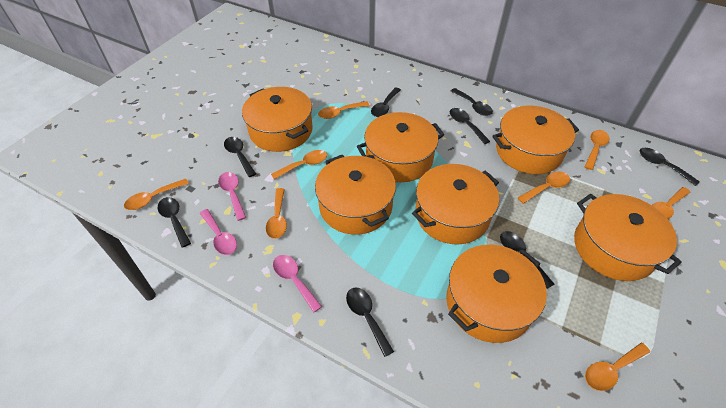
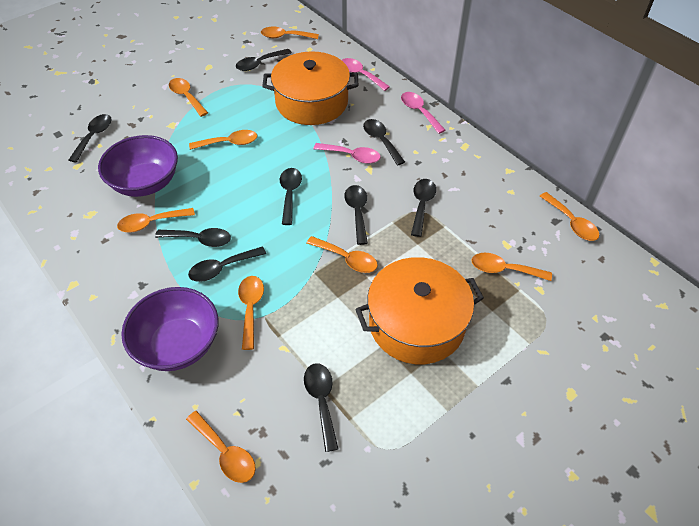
black spoon: [158,197,191,248] [224,137,256,177] [346,287,394,357] [371,87,401,117] [450,108,490,144] [451,88,493,116] [500,231,554,289] [640,148,700,186] = 8 -> [69,114,111,163] [155,228,231,247] [188,246,266,282] [236,49,292,71] [280,168,302,225] [304,363,338,452] [344,185,368,245] [363,119,405,165] [411,179,436,237] = 9
orange pot: [242,87,313,152] [315,155,396,235] [357,112,444,182] [412,164,499,244] [446,245,547,343] [492,106,579,174] [574,194,682,281] = 7 -> [262,51,358,125] [355,257,484,364] = 2
orange spoon: [124,179,189,210] [266,188,287,239] [271,150,327,179] [318,101,370,119] [518,172,570,204] [585,130,610,170] [585,343,650,391] [652,187,691,219] = 8 -> [117,208,195,232] [169,78,208,117] [186,411,256,483] [189,130,258,150] [238,276,264,350] [261,27,319,39] [307,236,378,273] [471,253,552,281] [540,192,599,241] = 9
purple bowl: none = 0 -> [98,135,178,197] [121,287,219,371] = 2

